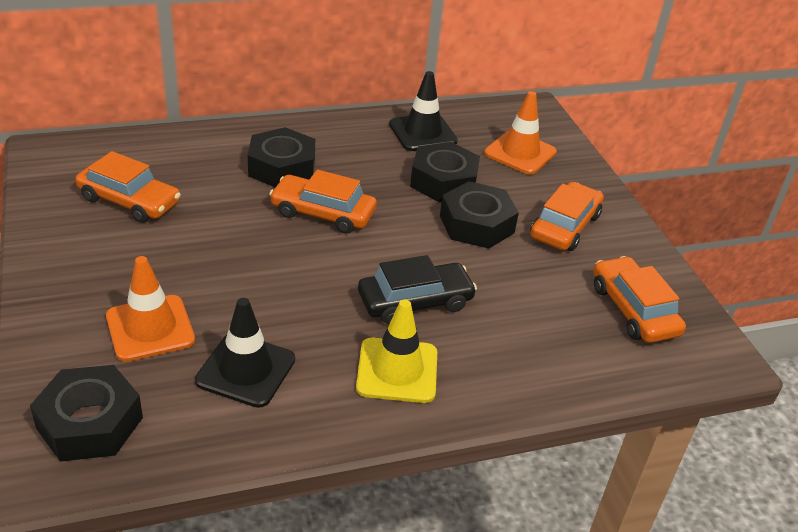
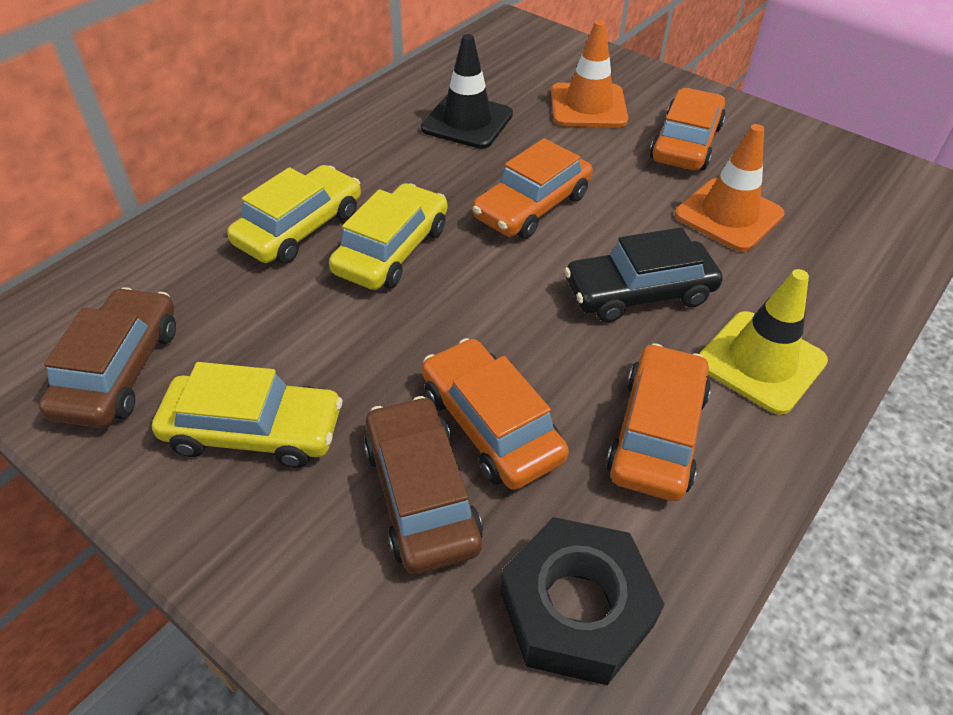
black nut: [30,365,143,462] [248,127,315,187] [410,142,480,202] [440,181,519,249] = 4 -> [501,517,665,685] = 1
black traffic cone: [195,298,295,408] [389,71,458,151] = 2 -> [421,34,513,149] = 1
brown car: none = 0 -> [39,287,176,428] [364,396,483,574] = 2
yellow car: none = 0 -> [152,362,342,468] [227,165,361,264] [329,183,447,290] = 3

